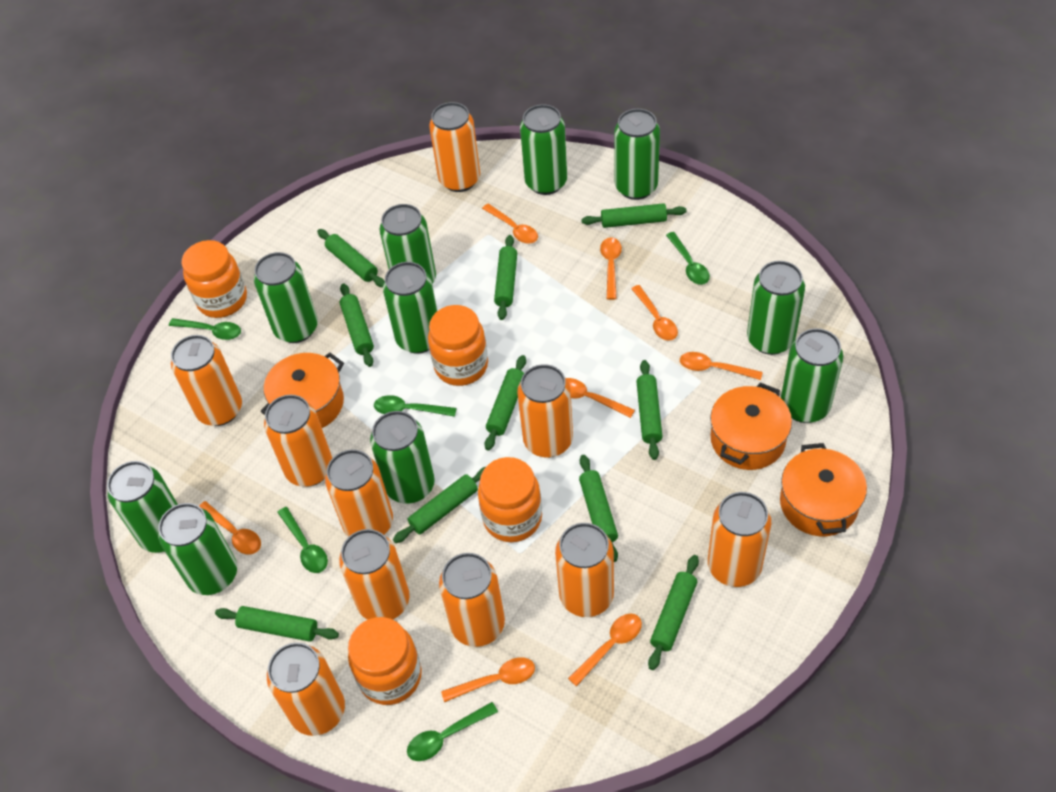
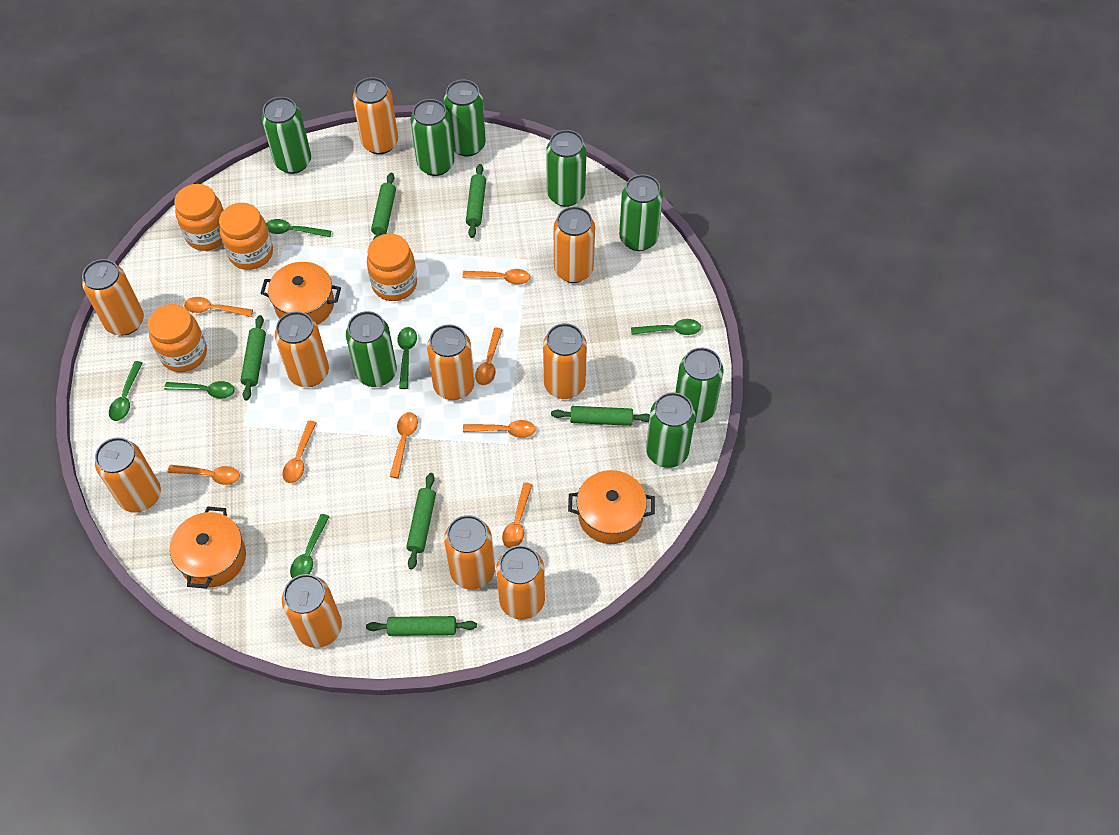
green can: [107,461,178,553] [159,503,237,595] [254,252,318,343] [370,411,435,504] [380,204,436,284] [383,262,437,354] [520,104,567,195] [614,109,660,200] [747,261,805,355] [781,328,843,423] = 10 -> [262,97,311,174] [346,311,397,387] [411,99,454,176] [444,80,486,157] [546,130,586,207] [619,174,663,251] [646,392,695,468] [675,347,724,423] = 8
green rolling pin: [215,606,339,642] [317,229,384,287] [340,283,374,367] [393,467,486,543] [484,355,526,450] [494,235,517,320] [579,455,618,562] [581,203,686,228] [636,360,663,460] [648,555,699,670] = 10 -> [240,315,266,400] [366,616,477,636] [371,173,396,240] [406,473,436,570] [466,164,486,238] [551,406,650,426] = 6
green spoon: [169,318,241,340] [277,507,328,573] [374,395,456,417] [407,702,498,761] [666,232,710,285] = 5 -> [109,361,143,421] [164,381,235,398] [266,219,331,237] [290,514,330,578] [397,327,417,389] [631,319,701,335] = 6

